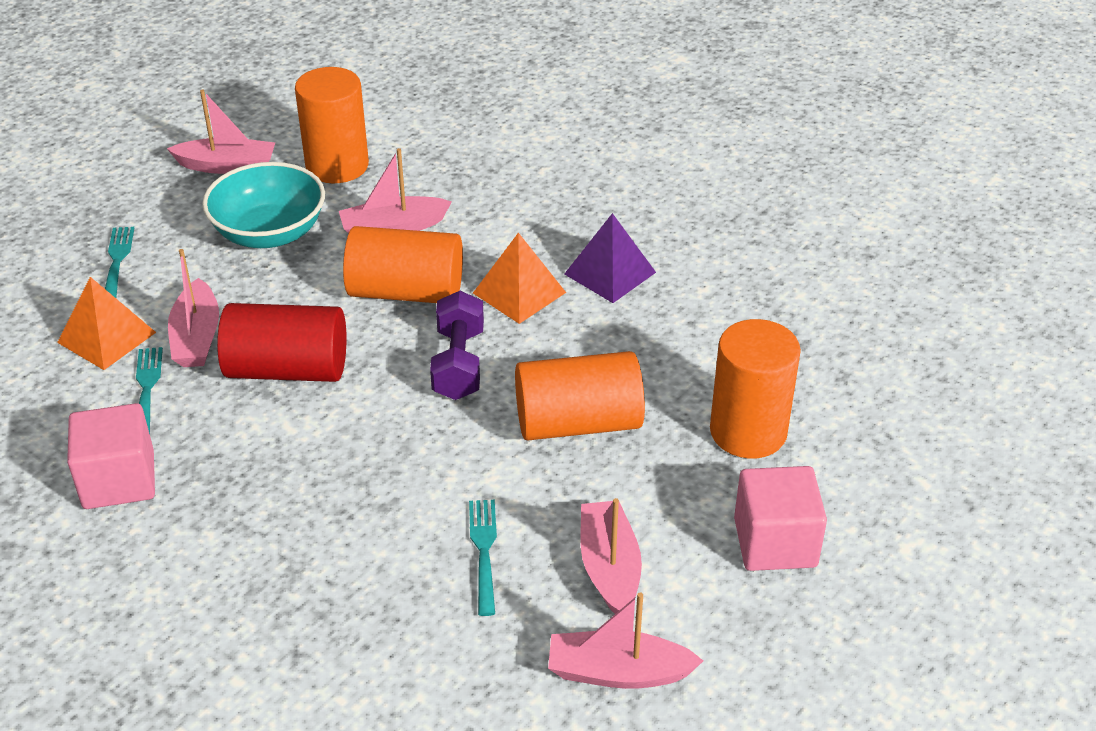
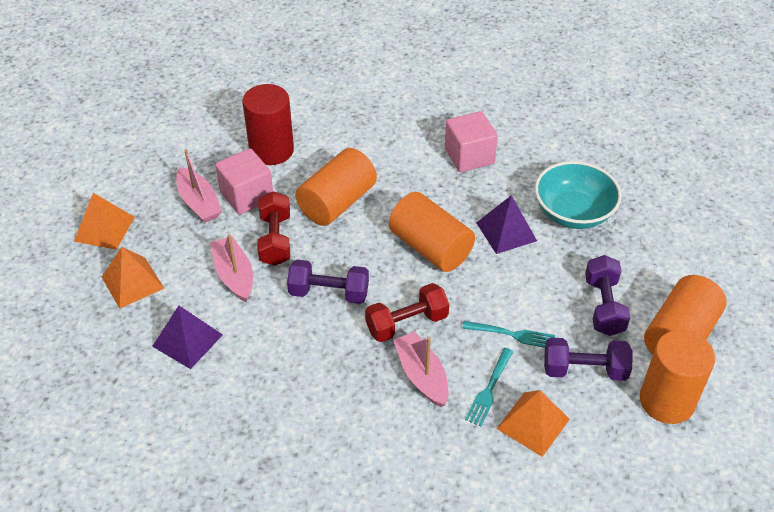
orange pyramid: [57,277,156,370] [473,232,566,324] = 2 -> [74,193,135,250] [102,247,164,309] [497,390,570,457] = 3
pink boat: [167,90,275,174] [168,249,219,367] [339,148,452,234] [548,592,703,689] [580,498,642,614] = 5 -> [176,149,222,223] [210,234,253,302] [393,332,449,407] = 3
purple dumbbell: [430,291,484,400] = 1 -> [287,260,369,304] [544,338,632,381] [585,255,631,336] = 3
purple pyramid: [564,213,656,303] = 1 -> [152,306,223,369] [476,195,537,254] = 2
red dumbbell: none = 0 -> [257,191,290,266] [365,283,449,342] = 2
turquoise fork: [105,227,134,298] [136,347,163,434] [469,500,497,616] = 3 -> [462,321,555,348] [465,348,514,426] = 2

